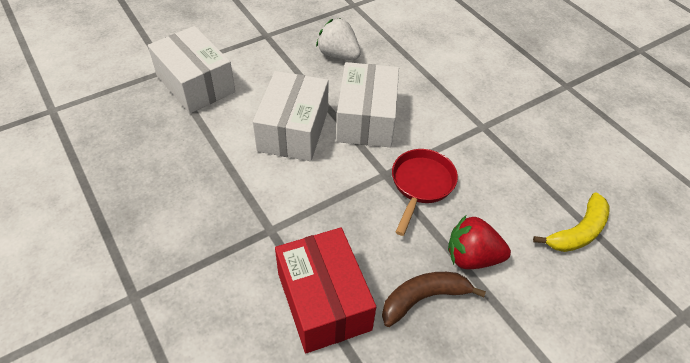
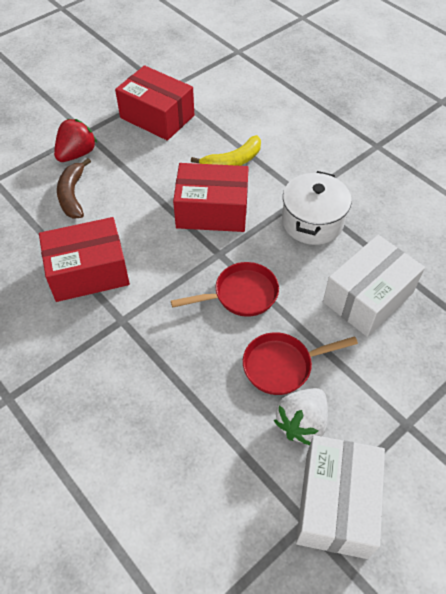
red box: [275,227,376,353] = 1 -> [39,217,130,302] [115,65,194,141] [173,163,249,232] = 3
red pan: [392,149,458,236] = 1 -> [171,262,279,317] [243,332,358,395] = 2
white box: [148,26,235,113] [253,71,328,161] [336,62,399,147] = 3 -> [296,435,385,559] [323,235,425,337] = 2
white pot: none = 0 -> [282,171,352,245] = 1

